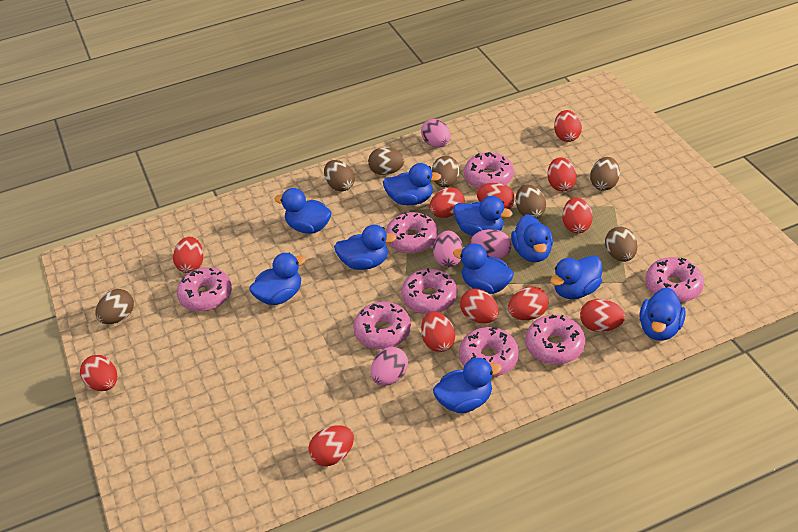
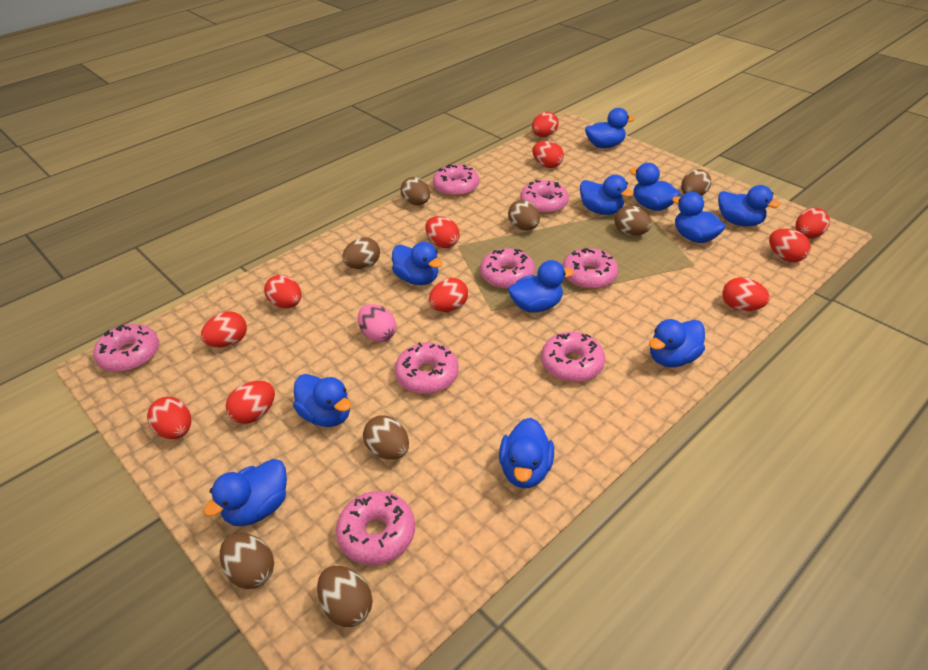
blue duck: [249,253,306,305] [274,188,332,234] [334,225,397,270] [383,163,442,205] [433,358,502,413] [453,196,513,236] [453,243,514,294] [511,214,553,262] [550,255,602,299] [640,287,686,341] = 10 -> [203,459,287,526] [293,374,351,427] [392,242,442,285] [499,418,554,488] [508,260,574,313] [580,175,633,215] [585,108,635,148] [630,163,680,211] [649,319,705,367] [672,192,725,243] [718,185,780,226] = 11
brown egg: [95,289,134,324] [324,160,355,192] [368,147,405,175] [432,156,460,187] [516,185,546,218] [590,157,620,191] [605,227,638,262] = 7 -> [220,533,274,589] [317,566,373,627] [342,237,380,269] [363,416,409,459] [401,177,430,205] [508,200,540,230] [614,205,652,236] [681,169,711,196] = 8
pink egg: [371,347,408,386] [421,119,450,148] [433,231,463,268] [471,229,511,259] = 4 -> [358,304,396,342] = 1
red egg: [80,355,117,391] [173,237,204,273] [308,425,354,466] [421,312,455,352] [429,187,465,218] [460,289,499,323] [477,183,515,209] [508,287,549,320] [547,157,577,191] [554,110,582,142] [562,197,593,233] [580,299,625,332] = 12 -> [147,397,191,439] [201,311,247,347] [226,381,275,424] [264,275,301,308] [425,216,460,248] [429,278,468,312] [532,112,559,137] [532,141,564,168] [722,277,770,311] [769,229,811,262] [796,208,830,239] = 11

